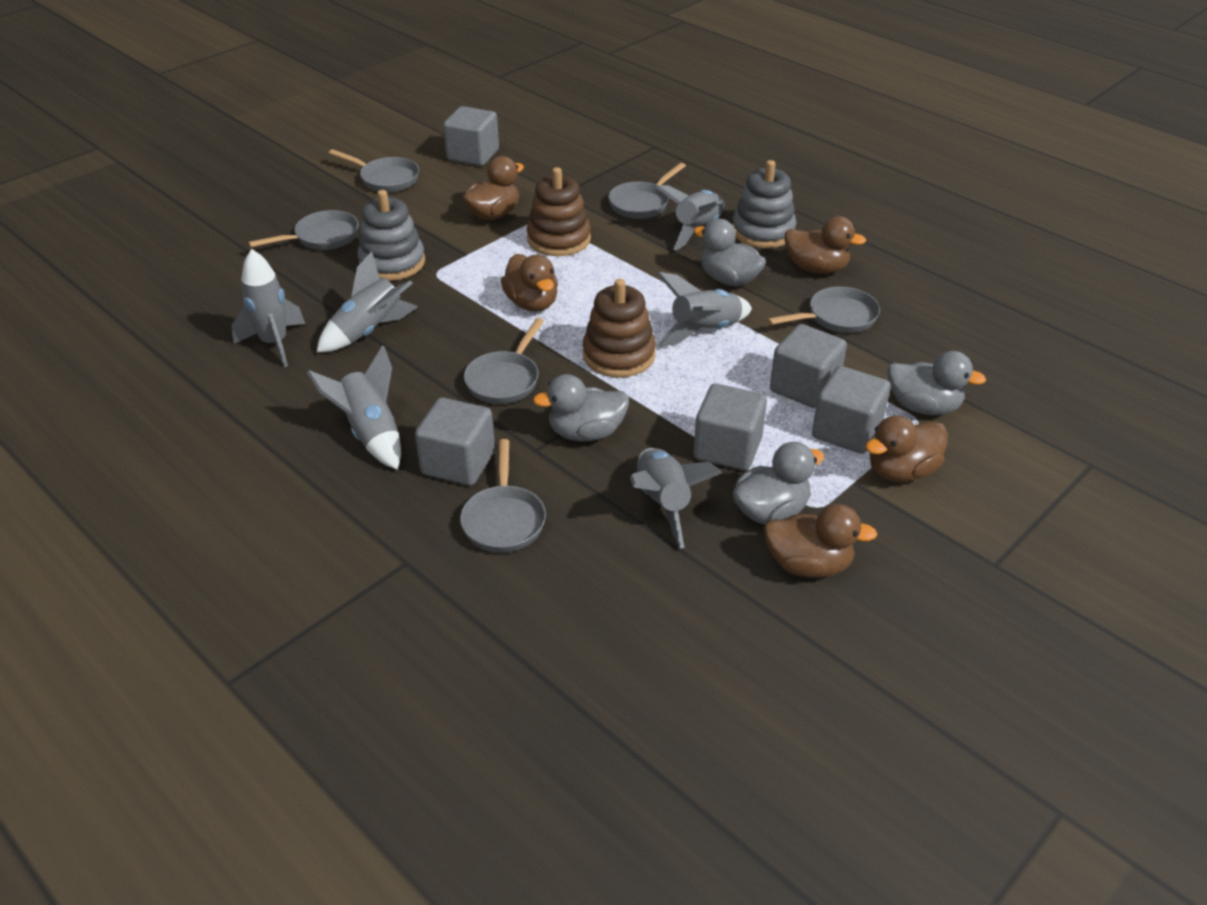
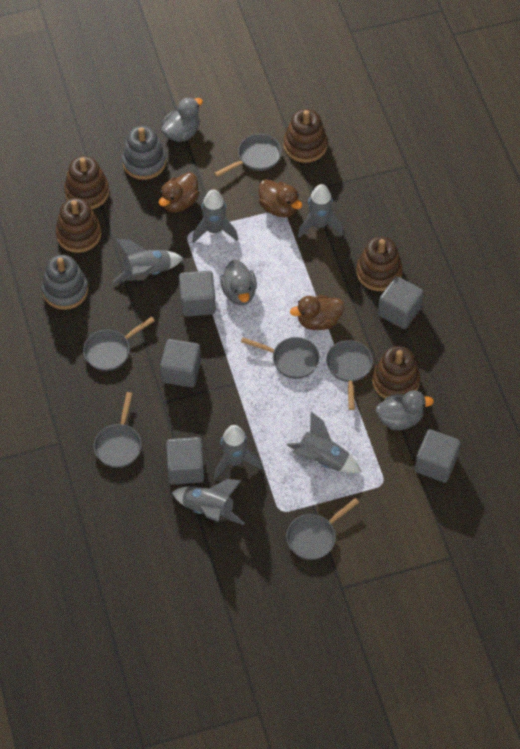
brown duck: [462,156,524,220] [501,254,558,311] [764,504,877,578] [785,216,866,274] [865,415,948,482] = 5 -> [159,172,199,213] [259,179,302,217] [290,295,344,330] = 3
brown stacking toy: [527,167,591,256] [583,279,656,377] = 2 -> [56,198,101,253] [64,156,109,209] [284,109,328,163] [356,236,403,291] [372,346,420,399] = 5
grey duck: [533,374,629,442] [694,219,766,286] [733,442,824,525] [887,351,986,415] = 4 -> [162,97,203,142] [220,259,257,305] [376,390,434,430] = 3

